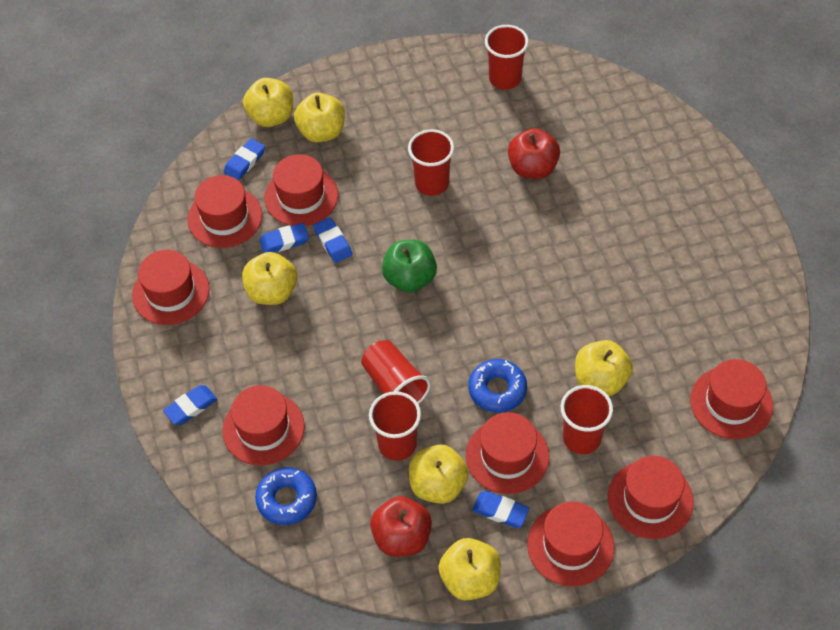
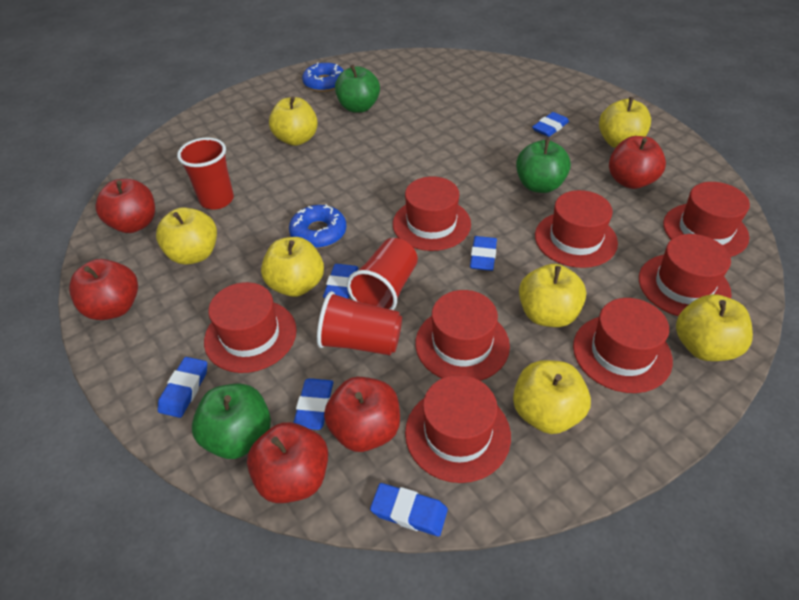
blue eraser: [163,385,217,425] [224,138,265,180] [259,223,309,253] [313,217,352,263] [472,491,530,528] = 5 -> [158,357,207,418] [293,378,333,430] [323,264,358,299] [370,483,448,536] [470,236,497,271] [532,112,569,137] = 6
green apple: [382,240,437,293] = 1 -> [192,384,271,459] [335,65,380,113] [516,139,571,193] = 3
red apple: [370,496,432,557] [508,128,560,179] = 2 -> [69,259,138,320] [95,179,155,233] [247,422,328,503] [324,377,400,452] [609,136,666,189] = 5
red cup: [361,340,431,404] [369,391,421,461] [408,129,454,196] [485,25,529,90] [561,385,613,454] = 5 -> [177,137,234,210] [317,291,402,355] [347,238,418,310] = 3
yellow apple: [242,252,297,305] [243,78,293,127] [294,93,345,142] [409,445,469,504] [438,538,501,600] [575,340,633,396] = 6 -> [156,207,217,265] [261,237,324,297] [269,97,318,146] [513,360,591,434] [519,264,586,327] [599,97,651,148] [676,294,753,361] = 7

